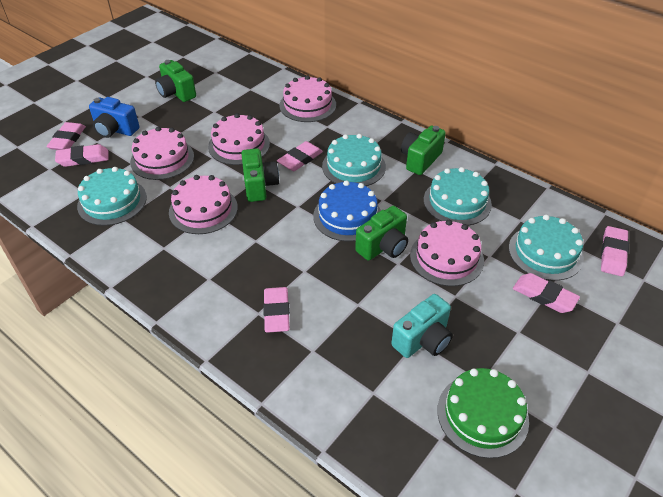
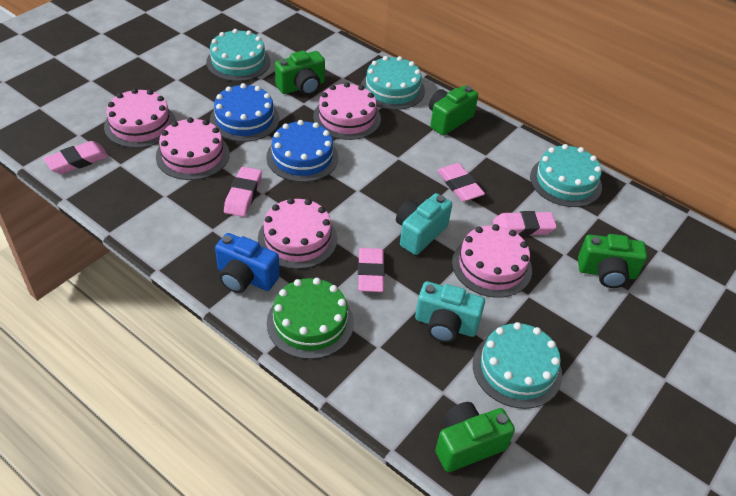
blue cake: [313,180,381,241] = 1 -> [210,83,279,142] [266,120,338,182] = 2
pink eraser: [46,122,86,150] [55,144,108,167] [263,287,290,333] [277,141,323,171] [513,273,580,313] [601,226,629,276] = 6 -> [44,141,109,174] [224,167,262,217] [358,248,385,292] [437,163,485,202] [493,211,557,236] = 5
turquoise camera: [391,294,453,358] = 1 -> [396,193,452,255] [415,281,485,343] = 2

